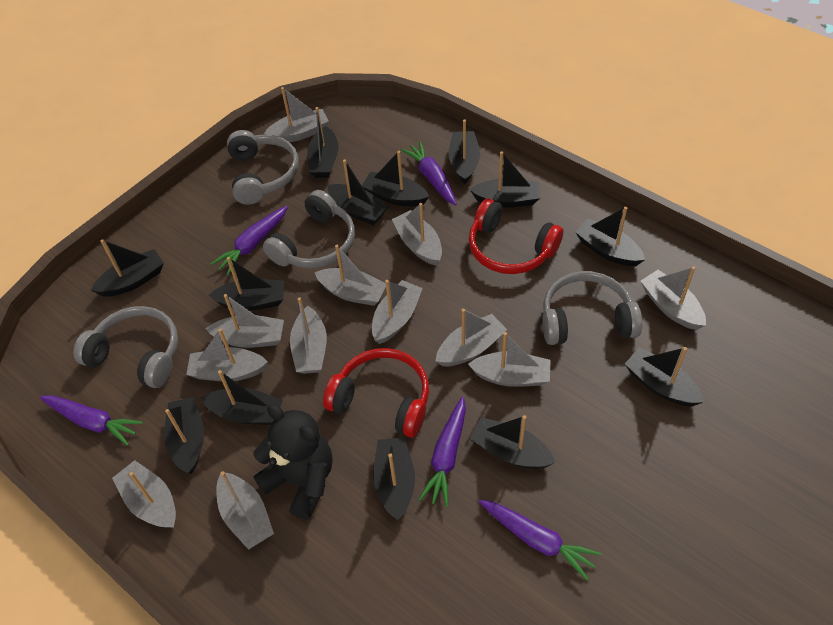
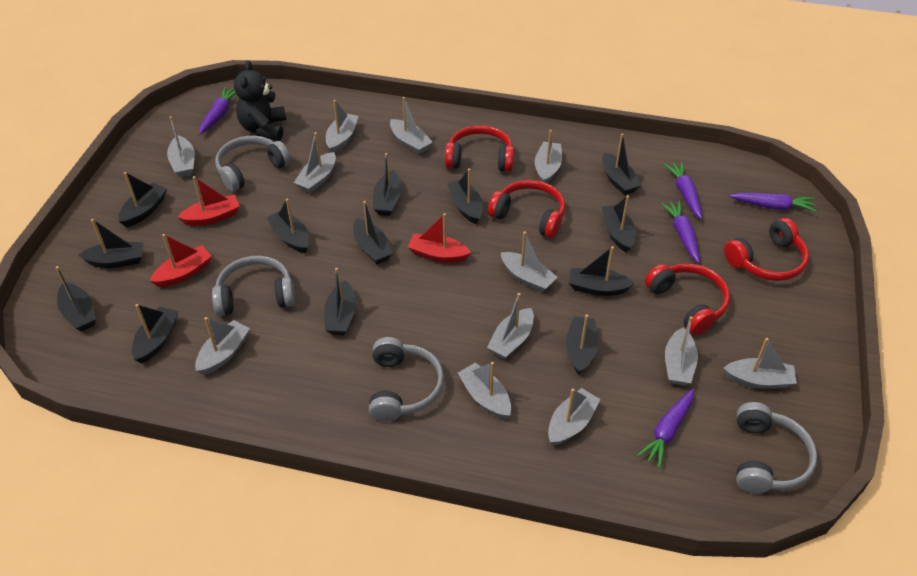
red boat: none = 0 -> [150,234,212,287] [177,176,240,226] [408,213,471,263] = 3
red headphones: [323,348,429,438] [469,199,563,274] = 2 -> [445,125,514,172] [488,180,565,238] [645,263,730,335] [724,218,809,281] = 4

